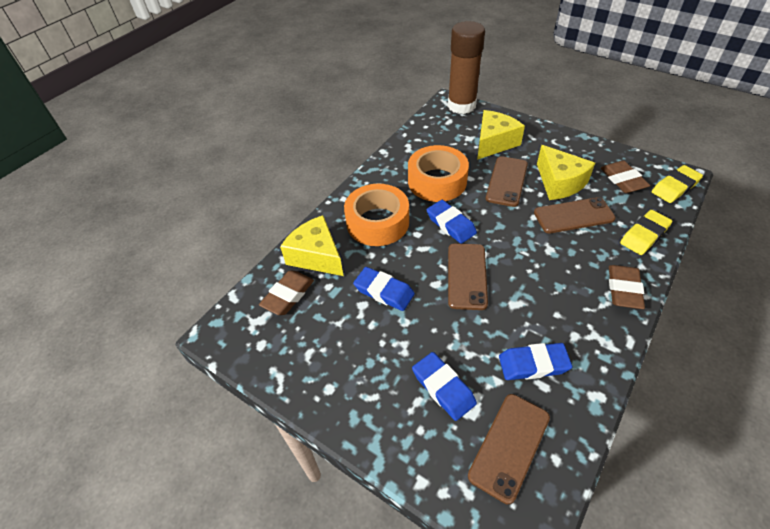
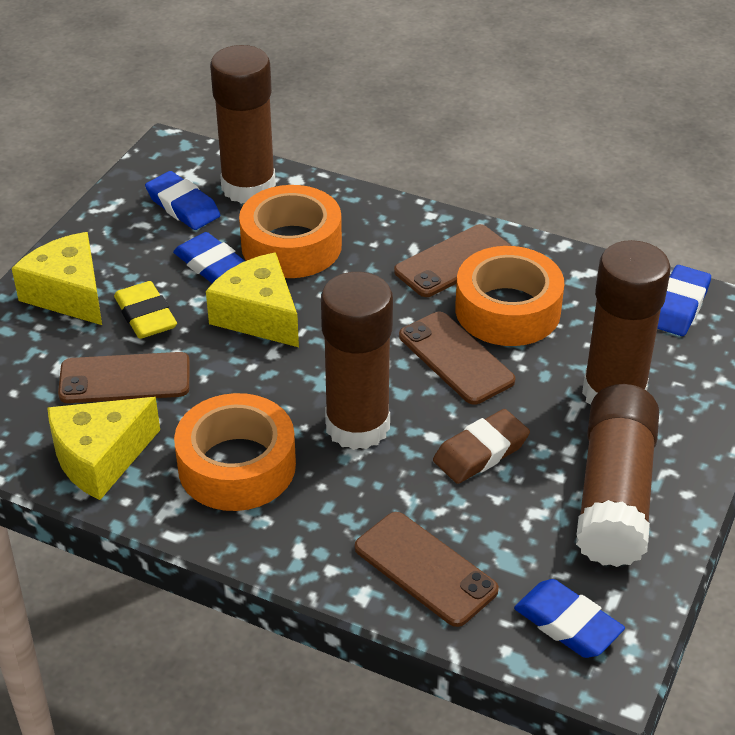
brown eraser: [259,270,314,315] [601,161,650,193] [609,265,645,309] = 3 -> [433,409,530,484] = 1
brown glue stick: [448,21,485,114] = 1 -> [210,45,276,204] [321,272,393,450] [576,384,659,567] [582,240,671,404] = 4
orange tape: [344,184,409,246] [408,145,469,202] = 2 -> [174,393,296,511] [239,185,342,278] [455,246,564,346] = 3
yellow eraser: [620,210,672,255] [652,165,703,203] = 2 -> [114,281,177,339] = 1

